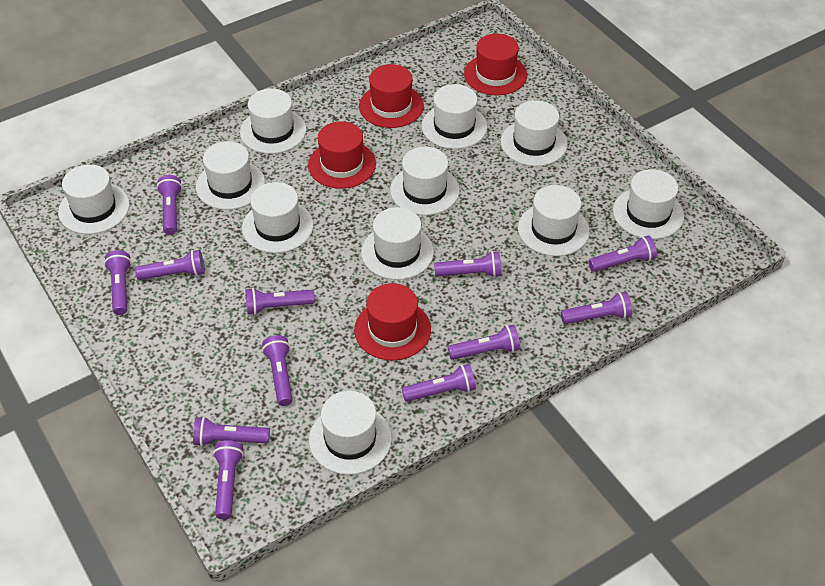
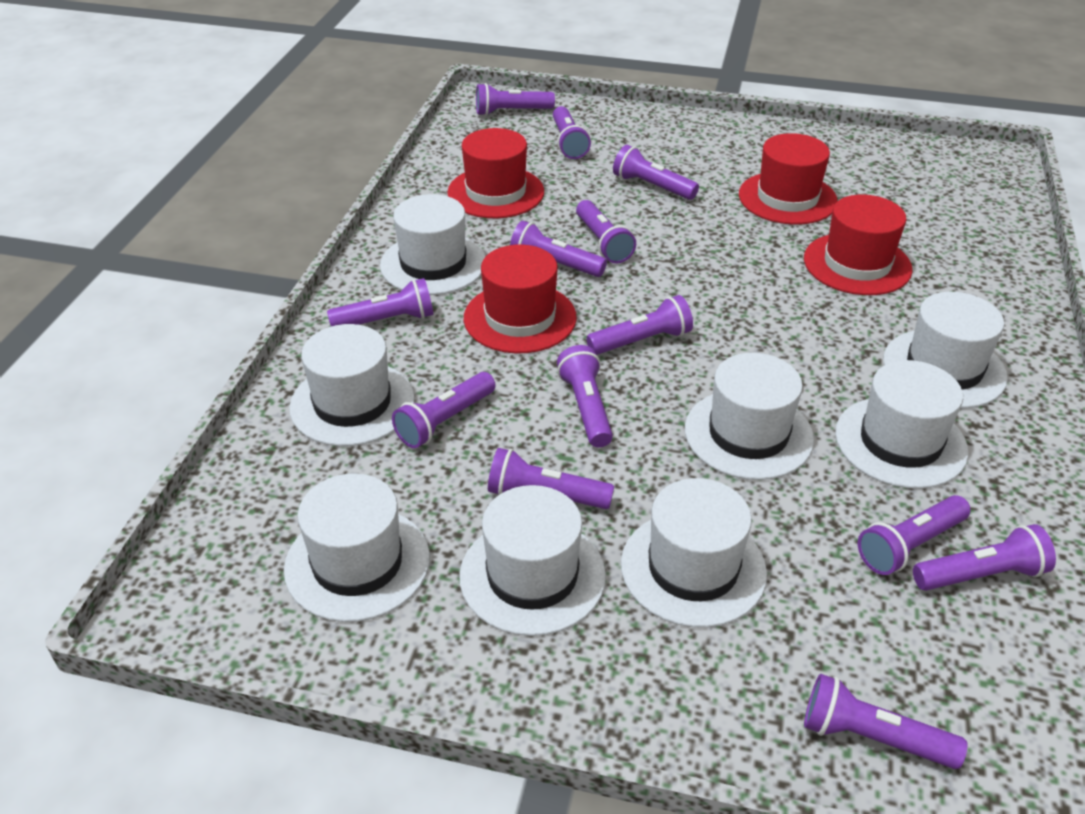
purple flashlight: [104,250,132,315] [135,250,205,280] [156,175,182,235] [193,417,270,447] [213,440,244,519] [246,288,315,315] [262,335,293,406] [402,364,476,402] [434,251,502,278] [448,325,520,360] [561,292,632,324] [589,235,657,272] = 12 -> [327,278,433,326] [392,372,496,448] [476,83,555,116] [488,448,614,509] [510,221,607,277] [553,106,591,159] [557,345,613,448] [576,200,636,264] [587,295,693,355] [613,145,699,200] [804,674,968,769] [858,495,971,575] [913,524,1056,591] = 13
white hat: [58,164,130,234] [196,141,265,210] [240,89,306,154] [242,182,313,253] [309,391,392,475] [361,207,434,280] [390,147,460,215] [421,84,487,149] [501,100,568,166] [518,185,590,256] [613,169,684,239] = 11 -> [284,473,430,622] [289,324,415,446] [380,194,486,295] [459,485,606,636] [621,478,767,628] [685,353,814,480] [835,360,969,489] [883,292,1008,408] = 8

